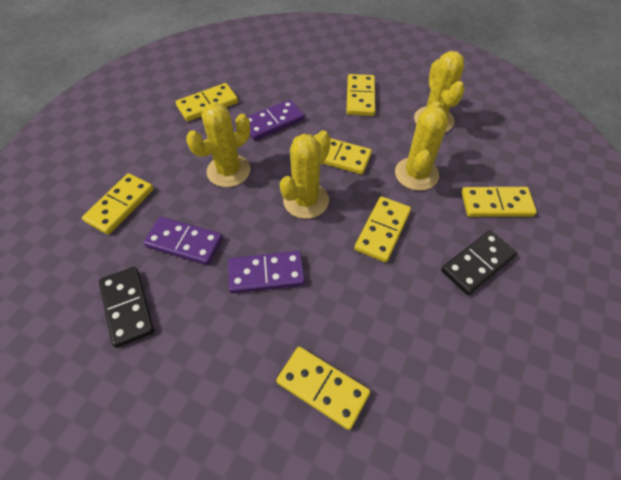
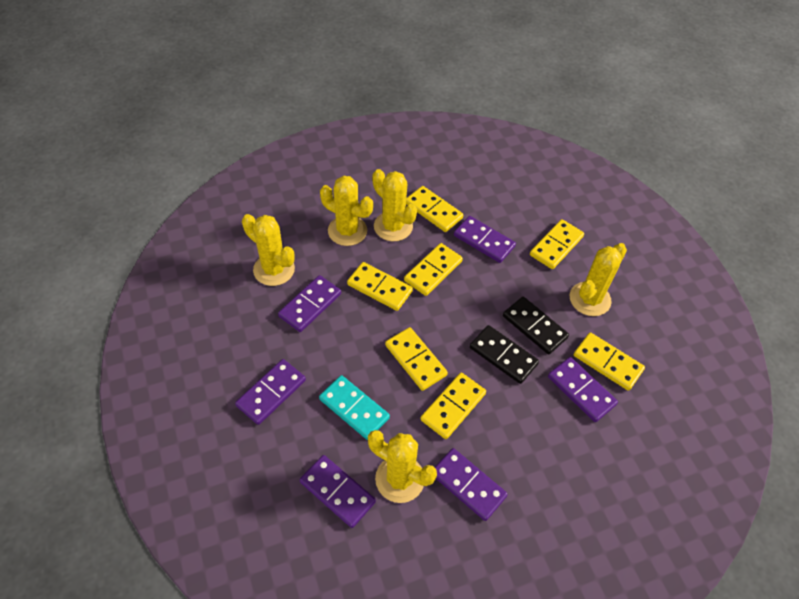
purple domino: [143,217,223,265] [228,251,305,293] [247,99,305,140] = 3 -> [235,359,306,425] [278,275,341,332] [300,455,376,528] [434,448,508,521] [454,216,516,263] [548,357,618,422] = 6
turquoise domino: none = 0 -> [319,375,390,440] = 1
yellow cactus: [186,103,250,187] [280,131,331,219] [395,101,448,191] [414,51,465,132] = 4 -> [242,214,295,286] [320,176,373,246] [368,430,437,503] [372,169,417,241] [570,243,627,316] = 5

